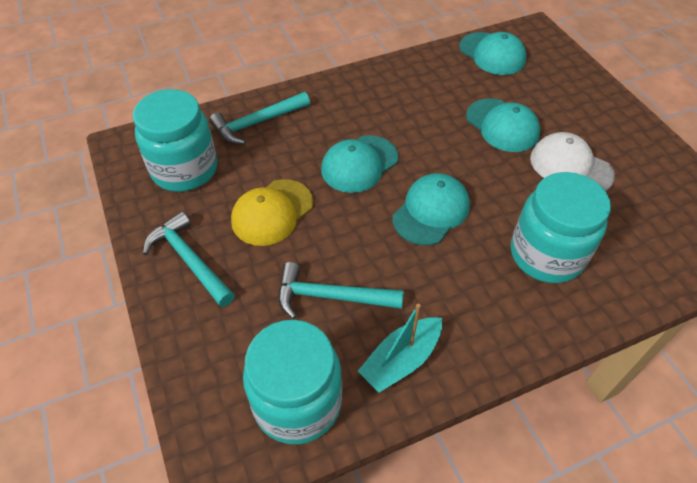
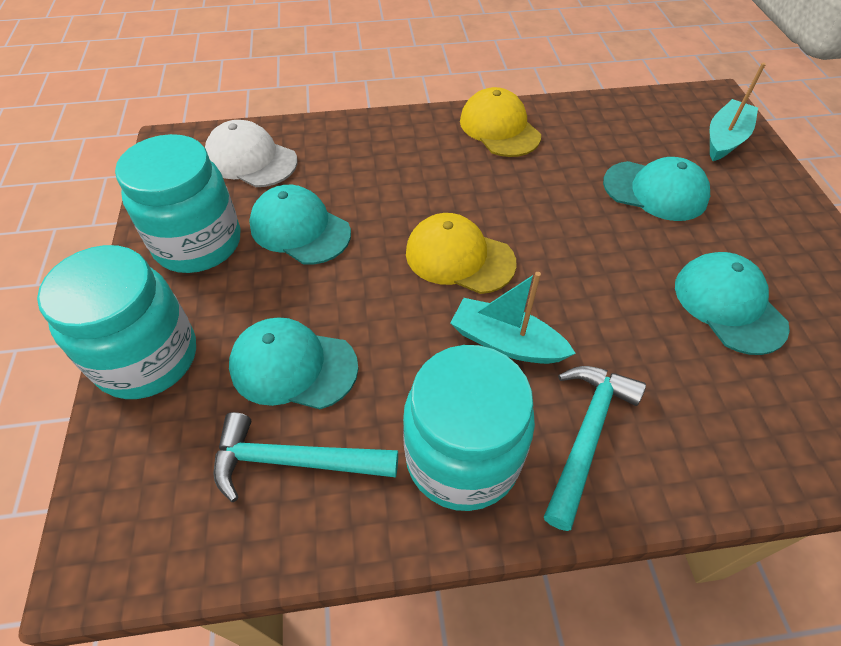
turquoise boat: [358,304,442,393] = 1 -> [450,272,576,364] [710,63,766,161] = 2
turquoise hammer: [143,211,235,307] [209,92,310,145] [278,262,404,319] = 3 -> [213,412,398,502] [544,366,646,531] = 2
yellow cap: [231,179,313,246] = 1 -> [406,213,517,294] [460,87,541,157] = 2

